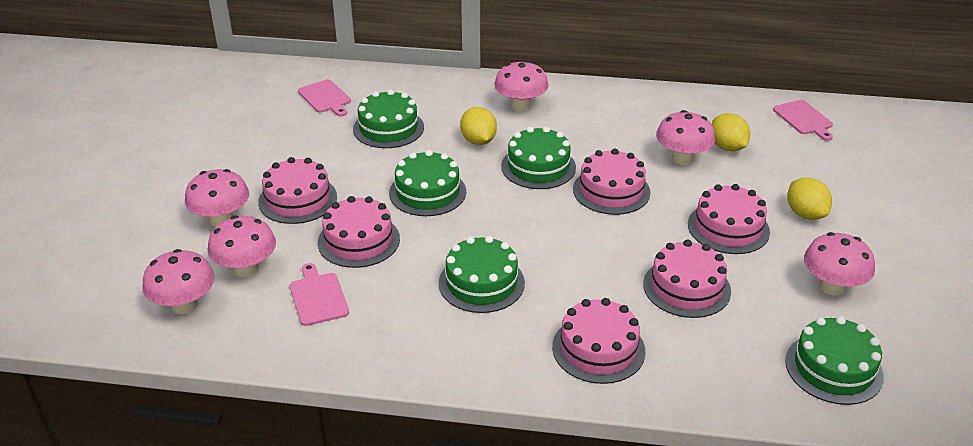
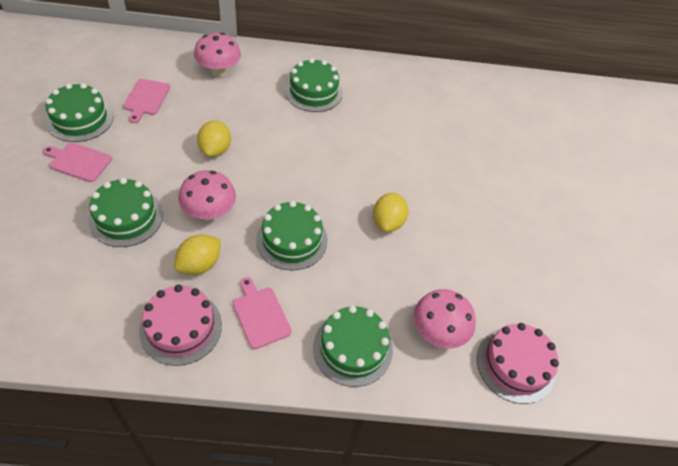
pink cake: [258,157,337,224] [318,196,400,268] [552,298,645,384] [573,149,650,215] [643,240,731,318] [688,184,770,254] = 6 -> [139,284,222,366] [477,323,559,404] = 2
pink mushroom: [142,249,215,314] [185,169,249,227] [208,216,276,277] [494,61,548,111] [656,110,715,165] [804,232,875,296] = 6 -> [179,170,236,221] [194,32,241,77] [413,289,476,349] = 3

